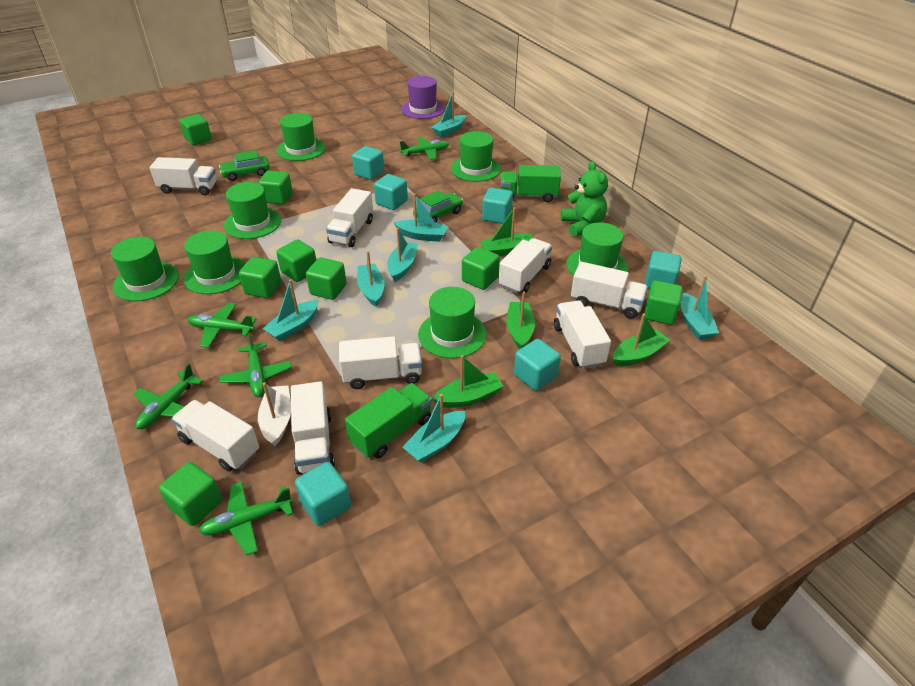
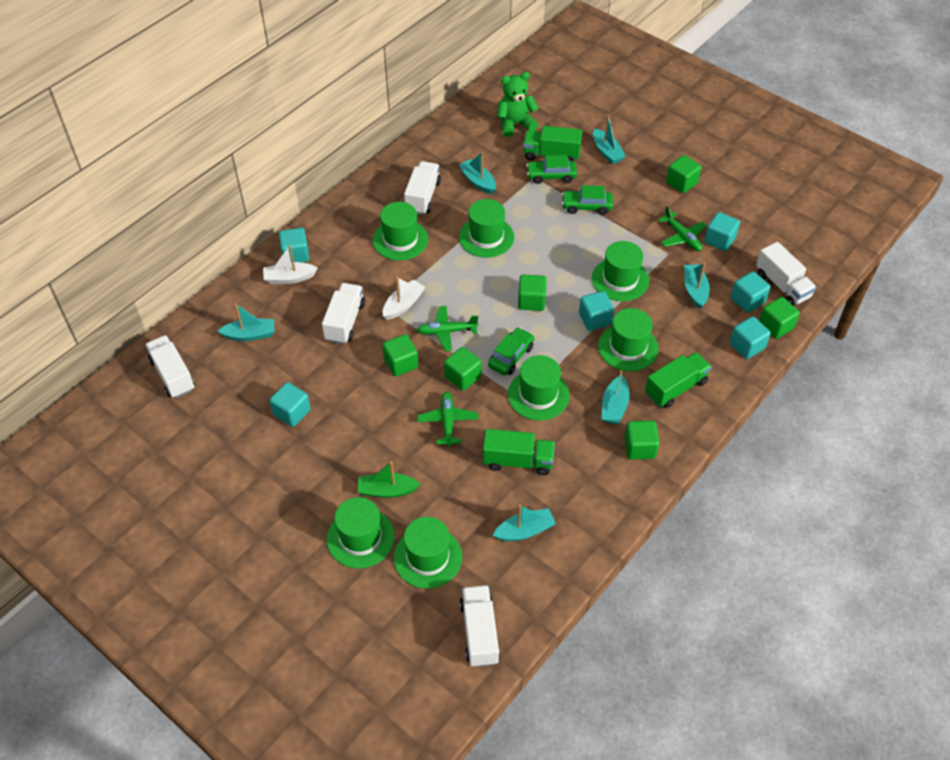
green boat: [433,355,503,408] [480,207,534,256] [506,291,535,349] [613,313,670,366] = 4 -> [358,461,420,498] = 1
green car: [219,150,270,181] [413,191,463,223] = 2 -> [488,327,534,375] [526,155,577,184] [562,185,613,215] = 3
green cube: [159,462,223,526] [179,114,212,145] [239,257,281,298] [258,171,293,204] [276,239,316,282] [306,257,347,300] [462,247,500,290] [644,281,683,325] = 8 -> [382,334,418,376] [444,347,482,391] [518,275,547,311] [624,421,659,460] [666,155,701,193] [759,297,800,339] = 6
green plane: [134,363,203,429] [187,303,256,347] [199,482,293,555] [219,333,292,397] [400,137,449,160] = 5 -> [417,306,478,351] [417,392,478,447] [658,206,707,251] = 3
green truck: [345,383,432,458] [501,165,561,202] = 2 -> [483,429,555,475] [523,126,582,161] [645,352,712,408] = 3
purple hat: [401,76,445,119] = 1 -> none = 0
turquoise boat: [263,279,319,341] [357,251,385,307] [388,228,418,282] [394,194,448,242] [403,394,465,462] [431,92,466,137] [681,275,719,340] = 7 -> [218,303,274,341] [459,152,496,194] [493,505,556,541] [593,115,626,164] [602,370,630,424] [684,263,710,309] = 6
white boat: [258,382,291,446] = 1 -> [263,245,318,284] [383,276,425,320] = 2
white truck: [149,157,217,195] [171,400,259,472] [291,381,335,475] [326,188,373,247] [339,336,422,389] [499,238,552,294] [554,300,611,369] [571,261,648,319] = 8 -> [145,335,195,398] [322,283,365,344] [404,161,441,215] [460,585,500,667] [756,242,817,306] = 5

